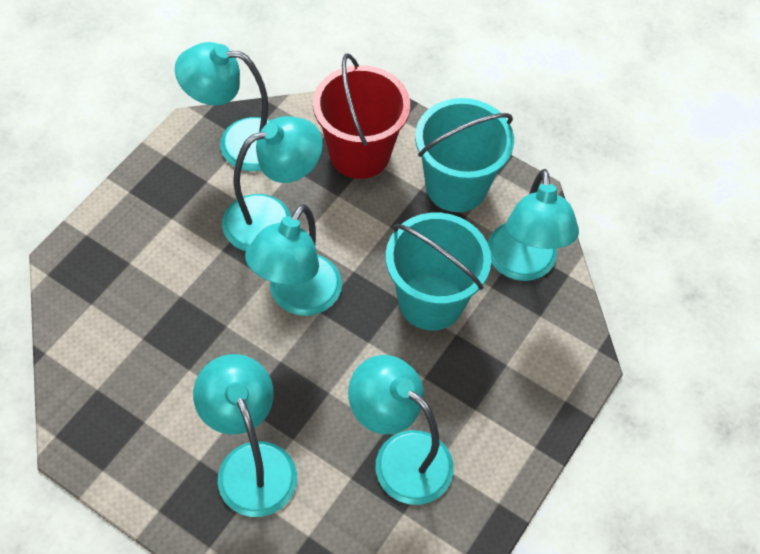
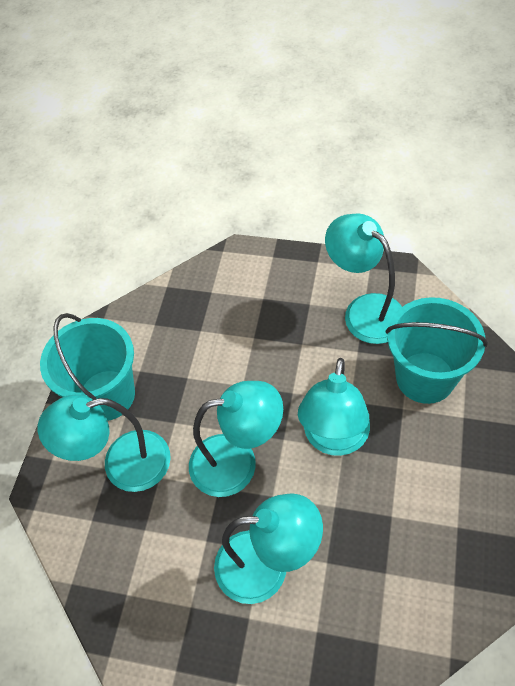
red bucket: [313,53,410,179] = 1 -> none = 0
turquoise lamp: [175,42,271,171] [193,354,297,517] [222,116,323,251] [245,204,342,316] [348,355,454,505] [488,169,579,281] = 6 -> [38,395,171,492] [189,381,283,497] [214,493,323,604] [298,358,370,456] [325,213,402,344] = 5

